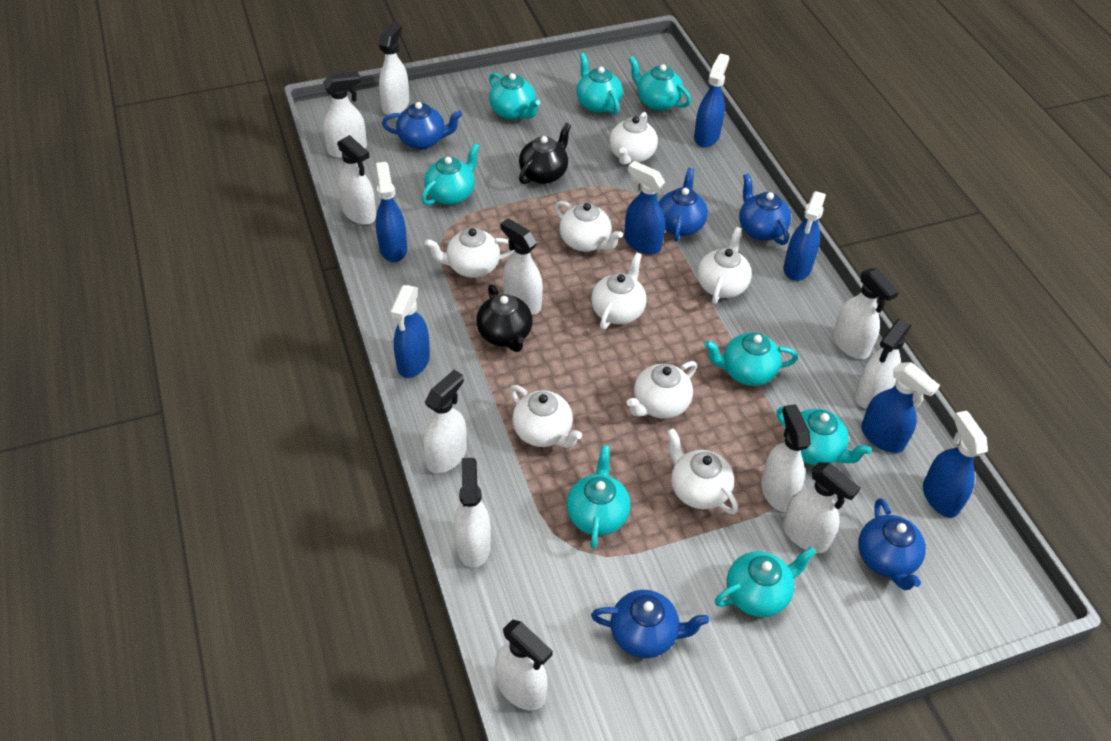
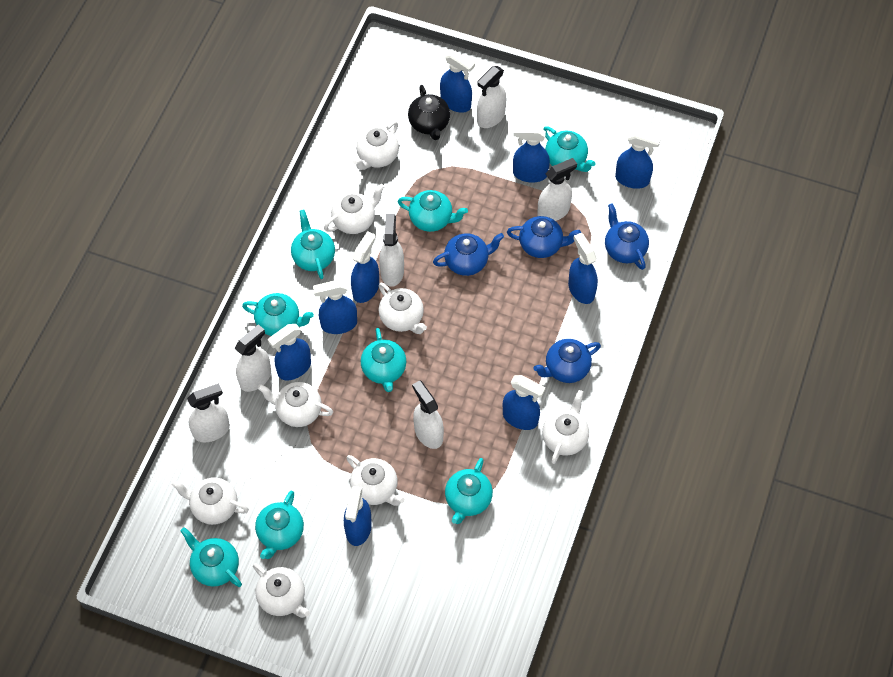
black teapot: [476,284,533,352] [519,122,571,184] = 2 -> [408,85,450,140] = 1
blue spray bottle: [376,162,407,262] [390,285,430,378] [624,161,665,254] [694,53,729,147] [784,191,826,281] [861,362,940,453] [923,411,988,518] = 7 -> [268,324,311,381] [313,280,357,334] [344,486,372,546] [351,231,379,303] [440,51,475,113] [503,375,546,430] [513,126,550,183] [568,233,598,304] [615,130,661,189] = 9
blue teapot: [382,102,462,149] [591,590,709,658] [659,168,708,242] [739,173,791,245] [858,498,926,590] = 5 -> [433,233,504,276] [507,216,581,258] [533,339,601,383] [605,203,649,270] = 4
white spray bottle: [323,71,367,158] [337,135,376,225] [379,22,409,115] [423,370,467,474] [454,458,491,568] [495,619,553,711] [500,218,543,315] [761,404,811,512] [783,462,860,553] [833,268,899,359] [855,319,911,409] = 11 -> [187,383,230,442] [234,324,271,392] [379,214,404,287] [412,380,444,449] [477,66,506,128] [537,158,577,221] = 6

